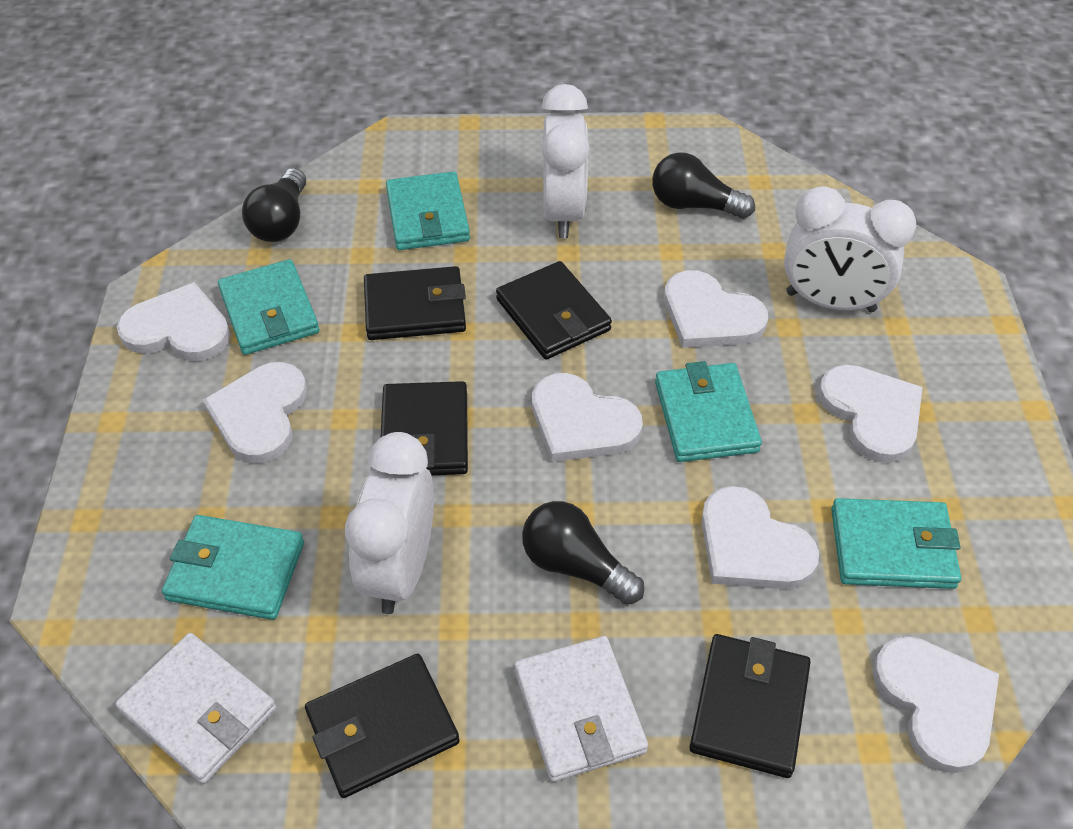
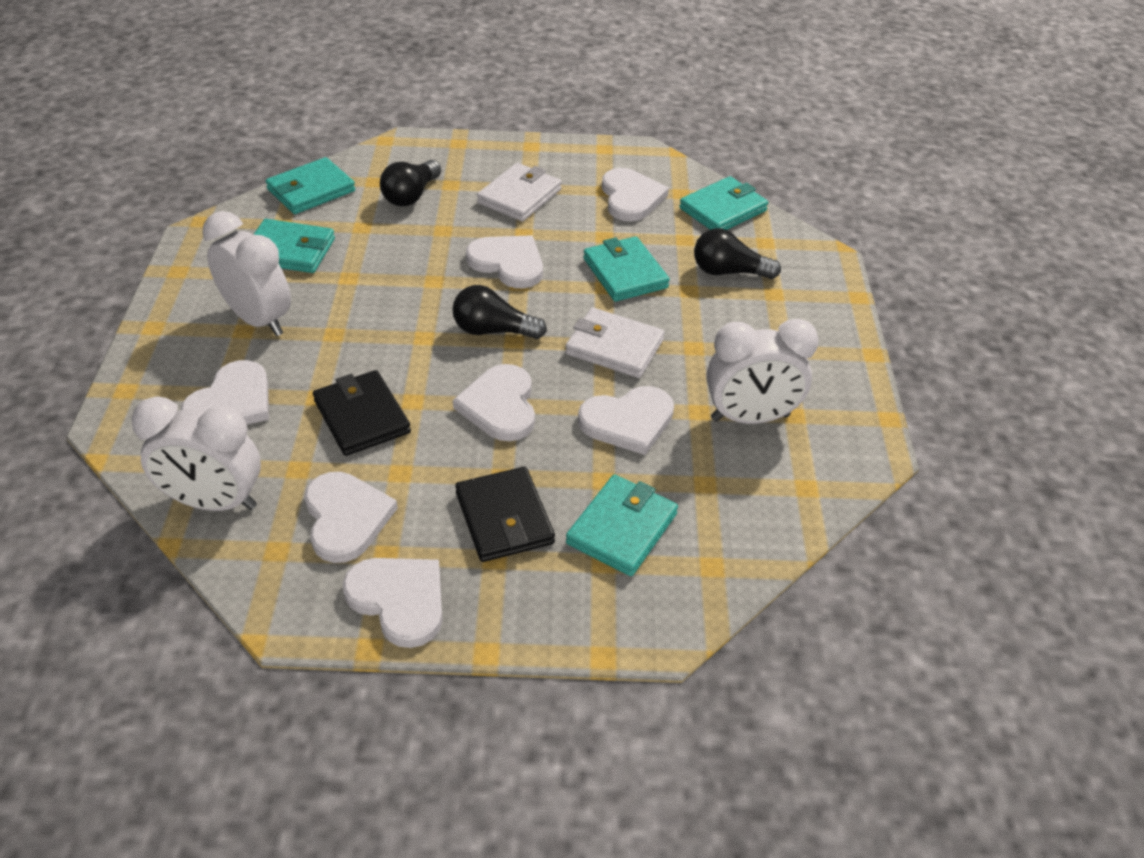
black wallet: [305,654,460,798] [364,266,466,340] [381,381,468,475] [496,261,612,359] [690,634,811,778] = 5 -> [313,370,411,456] [455,467,555,562] = 2

